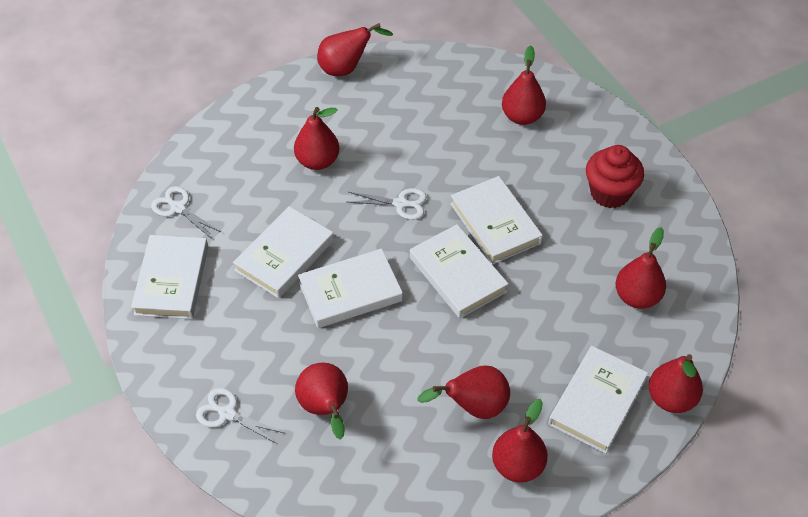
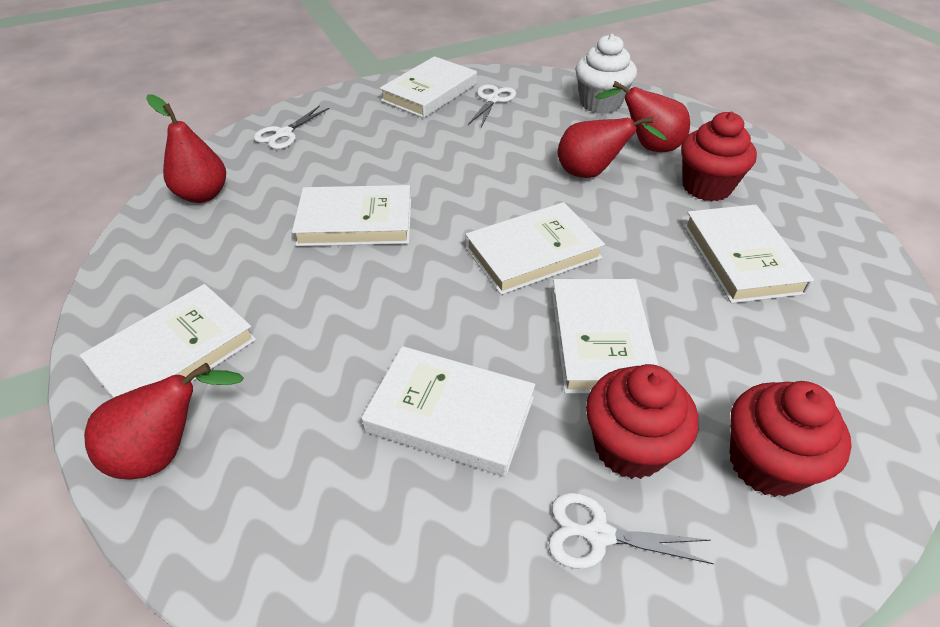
red cupcake: [586,145,644,208] = 1 -> [586,364,698,479] [681,112,757,201] [729,381,852,497] = 3
red pear: [294,107,339,170] [295,363,348,440] [317,23,393,76] [417,365,510,419] [492,399,548,483] [502,45,546,125] [616,227,666,309] [649,354,703,413] = 8 -> [84,363,244,480] [146,94,226,203] [557,116,667,178] [595,81,690,152] = 4
white book: [131,235,208,319] [233,206,334,298] [298,249,403,328] [410,224,508,318] [450,176,543,265] [548,346,648,454] = 6 -> [79,284,256,398] [292,185,411,246] [362,346,535,477] [380,56,477,118] [465,202,605,295] [551,279,659,393] [683,205,814,303] = 7
white cupcake: none = 0 -> [575,34,637,114] = 1

